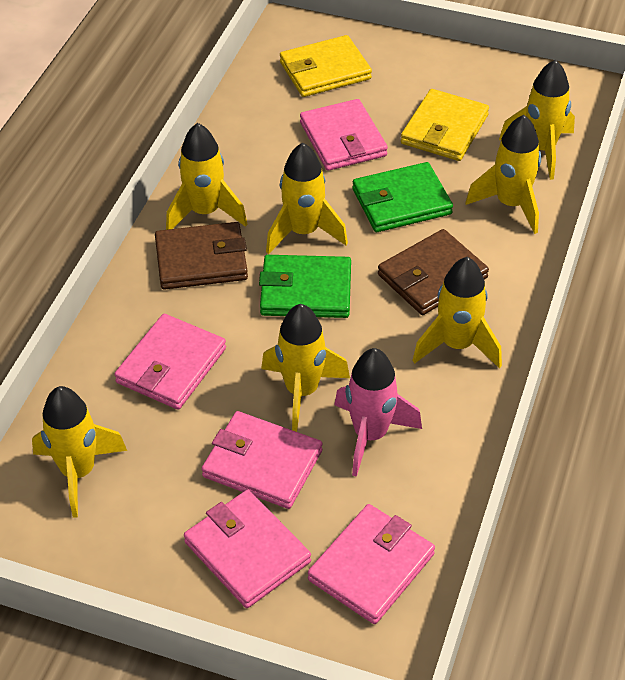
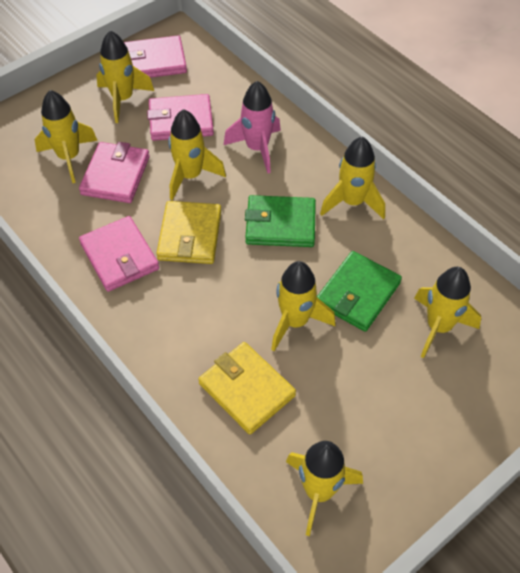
brown wallet: [155,222,248,290] [378,229,489,315] = 2 -> none = 0
pink wallet: [114,314,226,410] [184,490,311,608] [202,411,322,509] [300,99,388,171] [308,504,435,624] = 5 -> [79,142,150,203] [79,216,159,292] [124,35,187,78] [147,94,214,141] = 4

